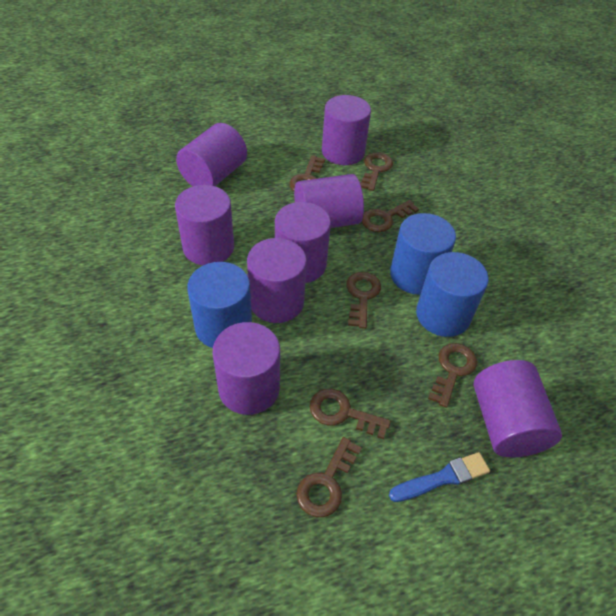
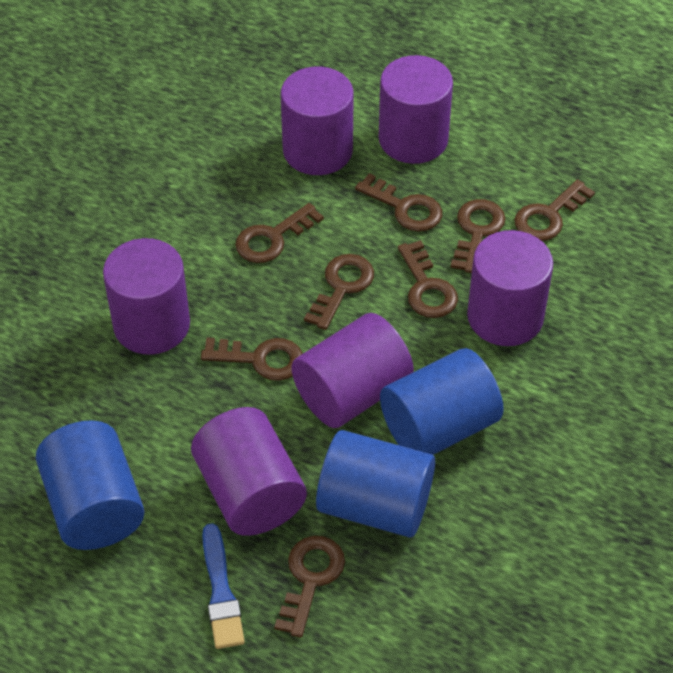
brown key: [289,155,325,191] [296,437,362,517] [310,389,391,439] [346,272,381,329] [360,152,393,191] [362,200,419,232] [428,343,477,408] = 7 -> [201,337,303,381] [235,203,324,263] [274,536,345,638] [304,254,374,330] [355,173,442,232] [398,240,458,318] [450,199,506,273] [514,179,595,241] = 8
purple cylinder: [175,185,234,265] [176,123,247,186] [212,322,280,415] [247,238,307,323] [275,202,331,283] [294,174,364,228] [322,95,371,165] [473,360,562,457] = 8 -> [103,238,190,355] [191,407,307,536] [281,66,354,175] [291,313,414,428] [379,55,453,164] [467,230,553,346] = 6

